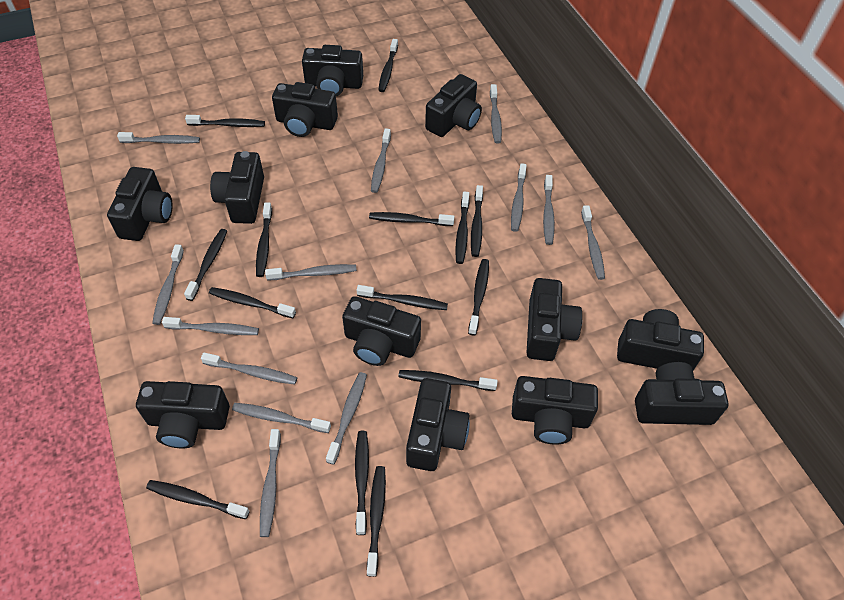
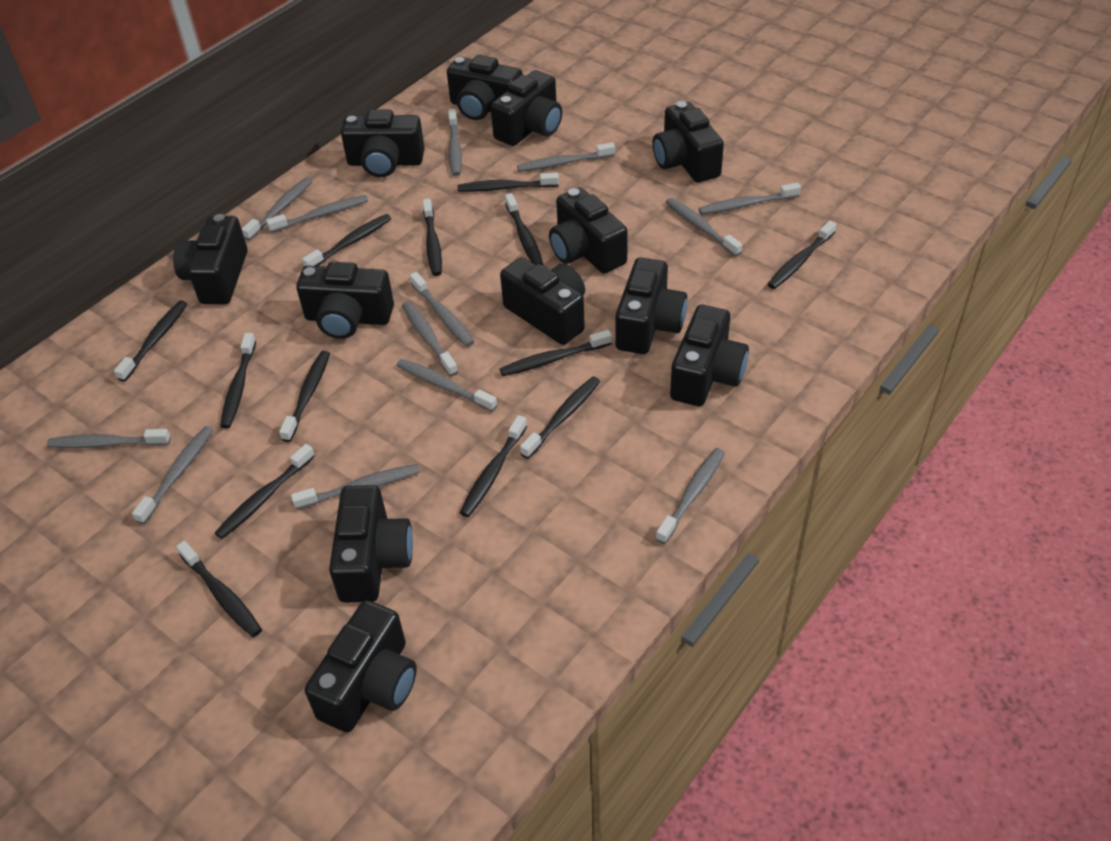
black toothbrush: [146,480,250,519] [184,229,227,301] [185,115,265,127] [209,287,296,318] [256,203,272,277] [355,431,369,535] [357,285,448,310] [367,466,386,577] [369,212,455,226] [378,39,398,92] [398,370,498,391] [455,192,469,264] [468,259,489,335] [471,185,483,257] = 14 -> [114,301,187,382] [176,541,262,637] [215,444,315,539] [220,333,256,429] [279,351,330,442] [302,214,391,267] [423,199,442,276] [458,173,559,192] [460,415,527,517] [500,330,612,376] [505,193,543,265] [520,377,600,459] [768,221,836,289] = 13

